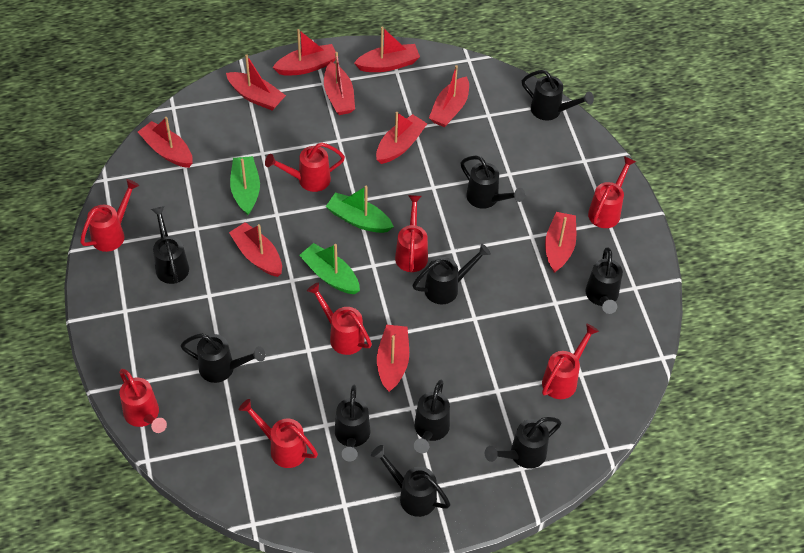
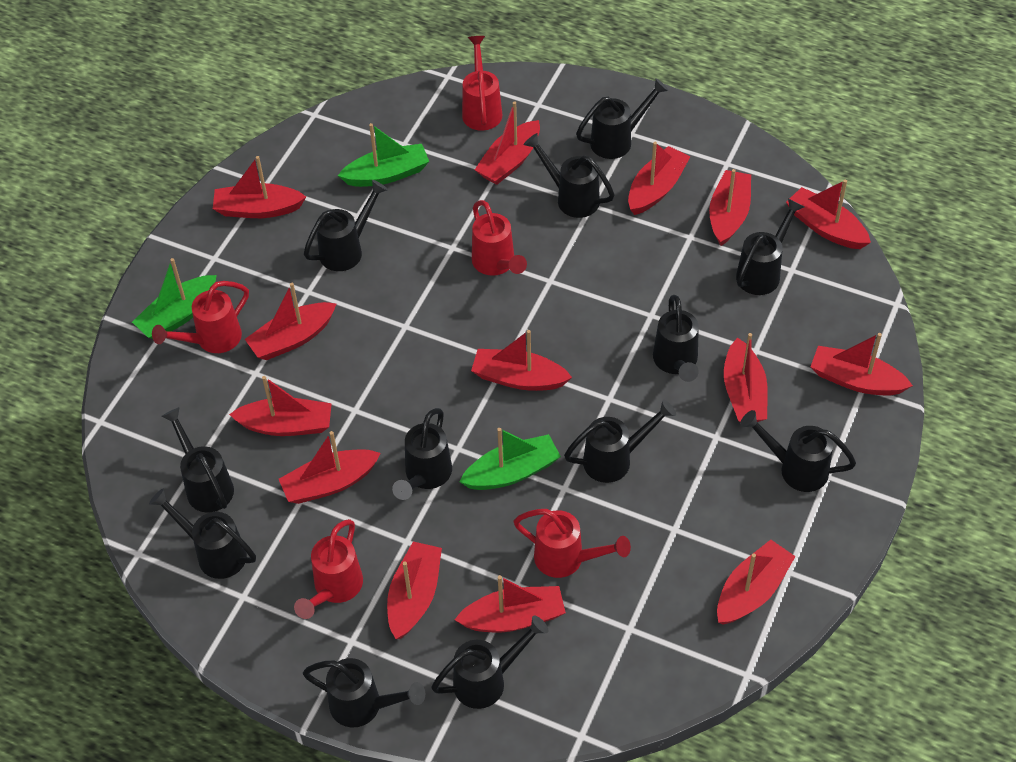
black watering can: [151,206,189,284] [180,333,265,383] [335,385,370,462] [371,445,450,517] [412,244,491,305] [414,380,450,453] [461,156,525,209] [485,417,562,469] [522,70,594,120] [586,247,623,314] = 10 -> [149,489,256,579] [161,407,234,512] [303,658,425,728] [304,180,388,271] [392,408,452,500] [431,616,549,709] [524,133,614,218] [564,399,676,483] [576,78,669,159] [653,295,699,382] [736,199,804,295] [740,410,856,492] = 12
red boat: [138,117,193,168] [226,54,286,110] [229,222,282,277] [272,29,336,76] [324,52,355,115] [354,27,420,72] [376,112,427,164] [377,325,409,392] [429,65,469,127] [545,212,576,273] = 10 -> [213,156,306,218] [229,376,332,436] [245,283,337,360] [279,431,381,504] [387,541,442,639] [454,575,566,632] [471,330,572,391] [475,102,540,185] [628,142,691,215] [709,169,751,246] [717,540,796,624] [724,333,768,423] [786,180,871,249] [810,333,913,396] = 14
red watering can: [80,179,139,252] [119,369,167,433] [239,399,318,468] [265,142,345,192] [307,282,372,355] [395,195,428,272] [542,323,599,399] [588,156,636,228] = 8 -> [152,281,249,353] [294,519,363,619] [462,36,502,131] [472,200,527,276] [513,509,631,578] = 5

